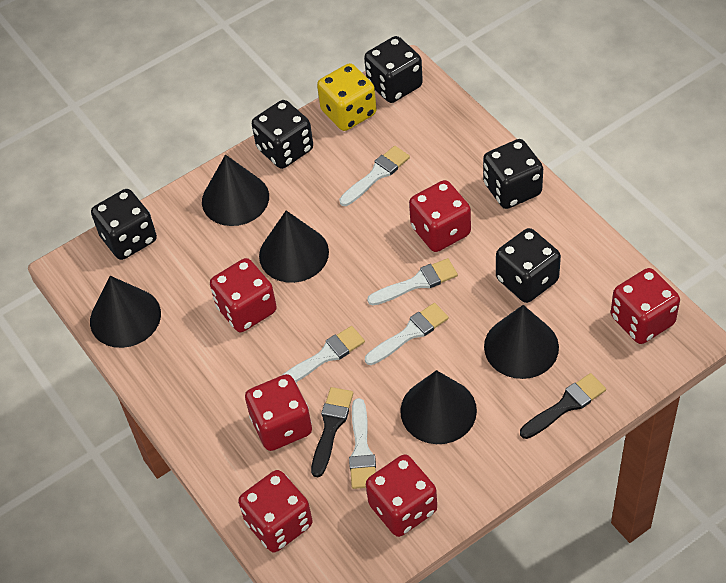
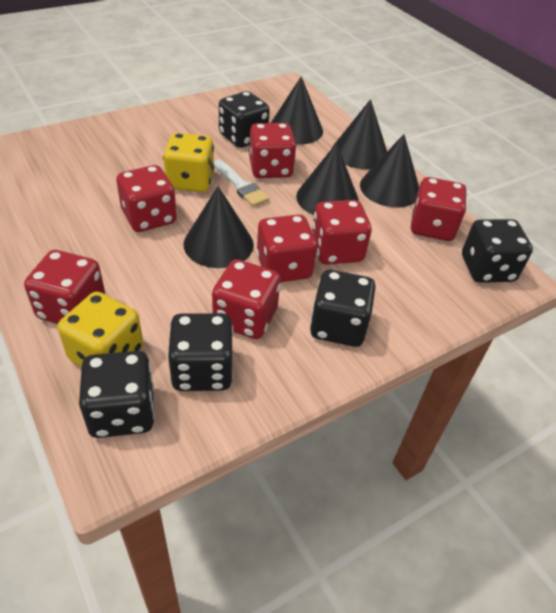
black brush: [311,387,353,477] [520,373,606,439] = 2 -> none = 0
red dice: [210,258,277,332] [238,470,312,553] [245,374,312,451] [366,454,437,537] [409,180,471,252] [611,268,680,344] = 6 -> [24,250,105,324] [116,165,177,232] [212,259,281,339] [249,123,296,178] [256,214,317,282] [312,200,372,265] [411,177,467,241] = 7
white brush: [281,326,365,382] [339,146,410,206] [349,398,376,489] [365,303,449,365] [367,258,458,306] = 5 -> [214,160,269,207] = 1
yellow dice: [317,63,377,131] = 1 -> [57,292,143,367] [163,133,214,192] = 2

